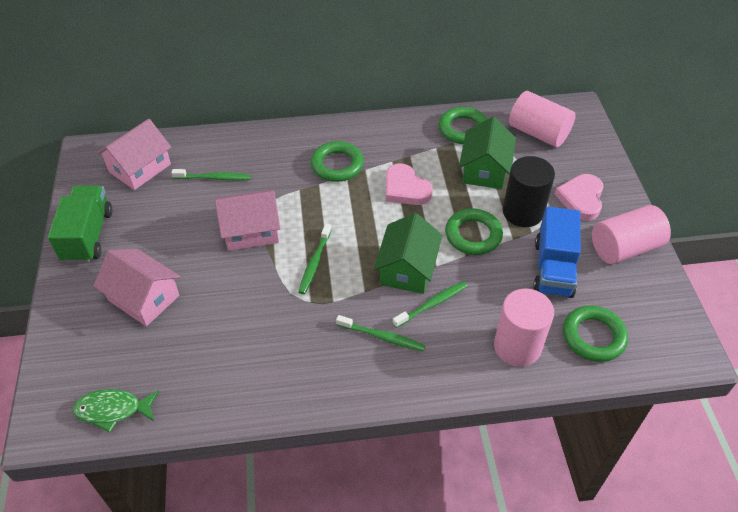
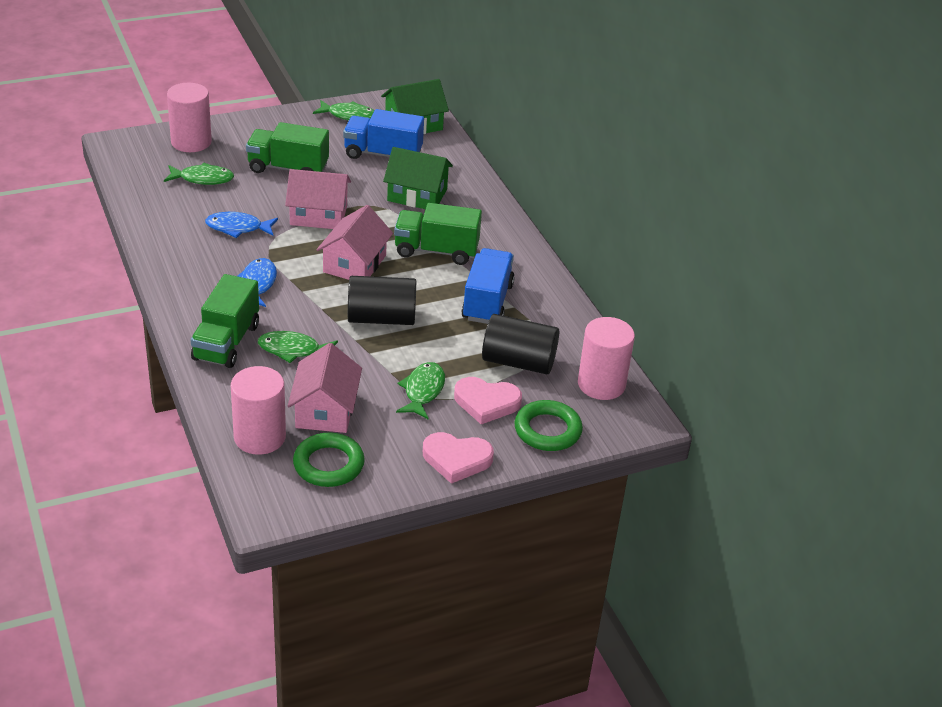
black cylinder: [503,156,555,227] = 1 -> [348,276,416,325] [482,314,559,374] = 2
blue fish: none = 0 -> [205,212,278,238] [238,258,277,307] = 2
blue truck: [533,207,581,298] = 1 -> [343,109,424,159] [461,248,515,324] = 2
green fish: [73,389,159,432] = 1 -> [164,163,234,185] [258,331,338,363] [313,100,375,121] [396,362,445,419] = 4
green ring: [311,141,364,182] [439,107,487,144] [445,208,503,255] [563,306,628,362] = 4 -> [293,432,365,487] [514,400,583,451] = 2
green toothbrush: [171,169,251,180] [299,224,331,294] [336,315,425,351] [393,281,467,328] = 4 -> none = 0
green truck: [48,185,112,263] = 1 -> [191,274,259,368] [246,122,329,173] [394,203,482,265] = 3

